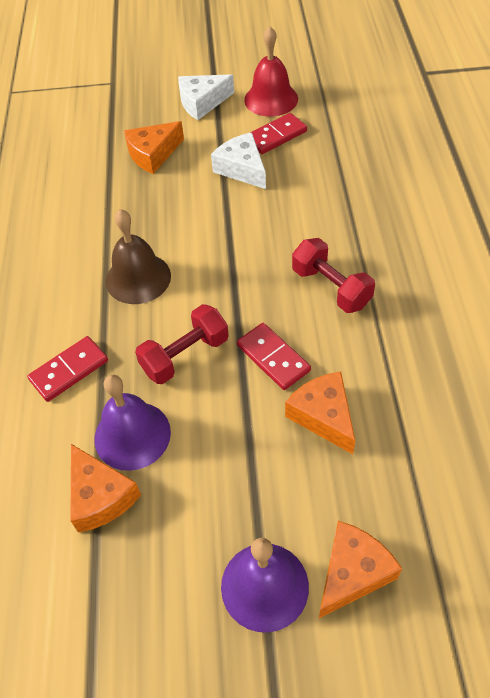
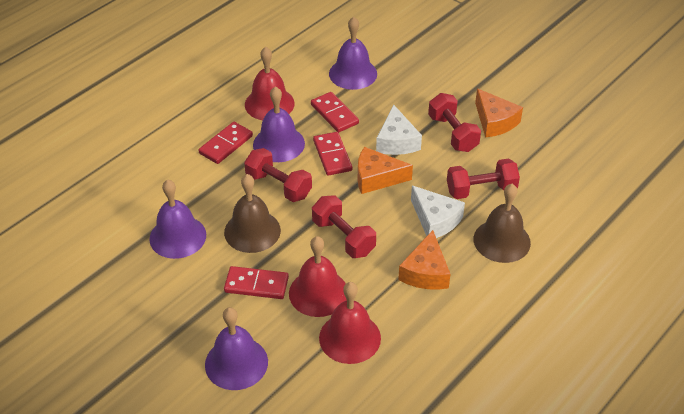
brown bell: [106,209,171,304] = 1 -> [224,174,281,253] [473,184,531,263] = 2
orange cheese: [70,444,141,533] [124,121,184,174] [285,371,355,454] [319,521,402,618] = 4 -> [358,147,413,194] [398,230,450,290] [475,89,523,137] = 3
purple bell: [95,375,171,471] [221,538,309,633] = 2 -> [149,179,206,259] [205,307,268,390] [253,86,305,162] [329,17,377,90] = 4
red bell: [244,26,298,117] = 1 -> [245,47,295,120] [289,236,347,317] [319,282,381,364] = 3
red domino: [27,336,108,402] [237,323,311,390] [250,113,307,154] = 3 -> [199,122,253,164] [224,266,289,299] [311,92,359,133] [313,132,352,176] = 4
red dumbbell: [135,304,229,384] [292,238,375,313] = 2 -> [244,148,312,202] [312,195,376,258] [428,93,481,152] [447,159,520,199] = 4

